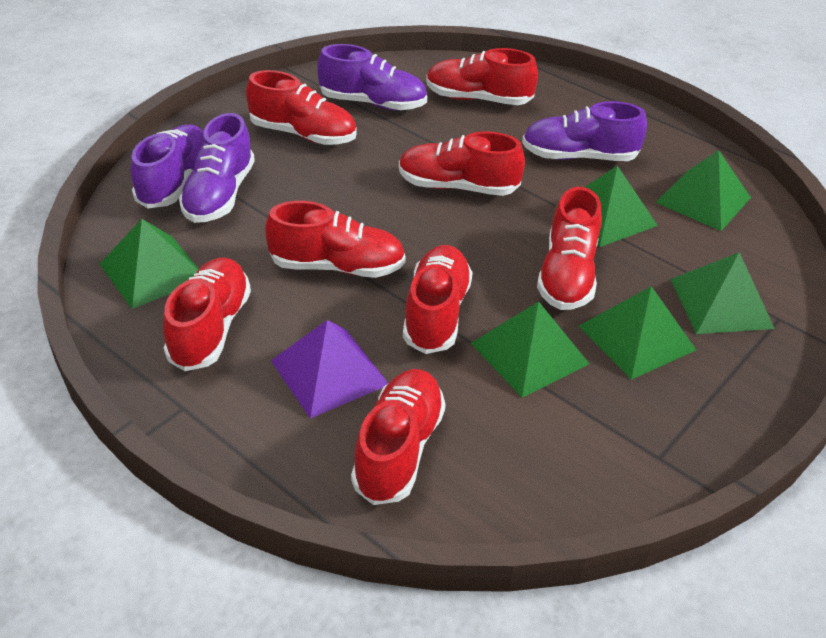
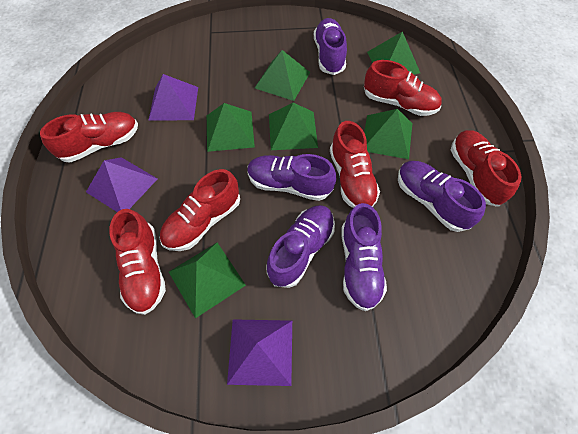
purple pyramid: [271,320,389,419] = 1 -> [86,157,157,212] [148,74,198,121] [227,319,292,386] = 3
purple shoe: [131,124,204,208] [179,113,255,223] [317,44,427,111] [522,101,647,161] = 4 -> [247,154,336,201] [267,205,335,288] [314,18,347,75] [341,203,387,311] [398,161,486,232] = 5
red shoe: [163,258,251,371] [246,70,357,145] [265,201,406,278] [351,369,446,505] [399,131,525,196] [403,245,473,354] [426,48,538,105] [537,187,602,310] = 8 -> [40,112,138,162] [109,209,166,315] [160,169,240,251] [330,121,380,208] [364,60,442,116] [451,130,521,207] = 6

